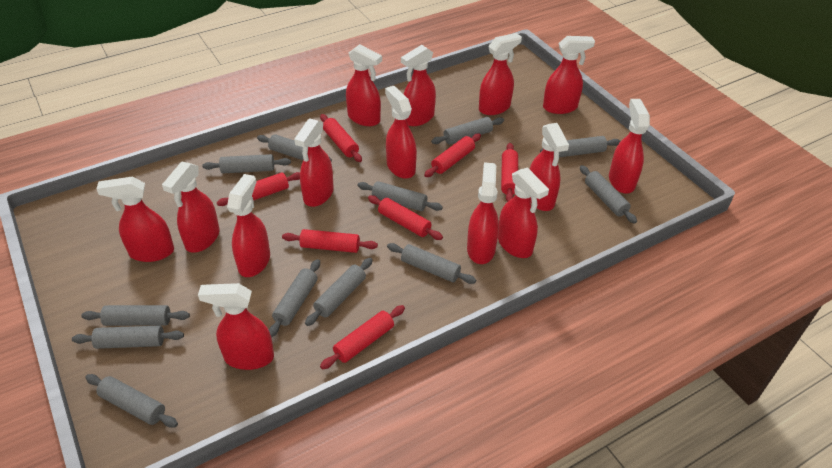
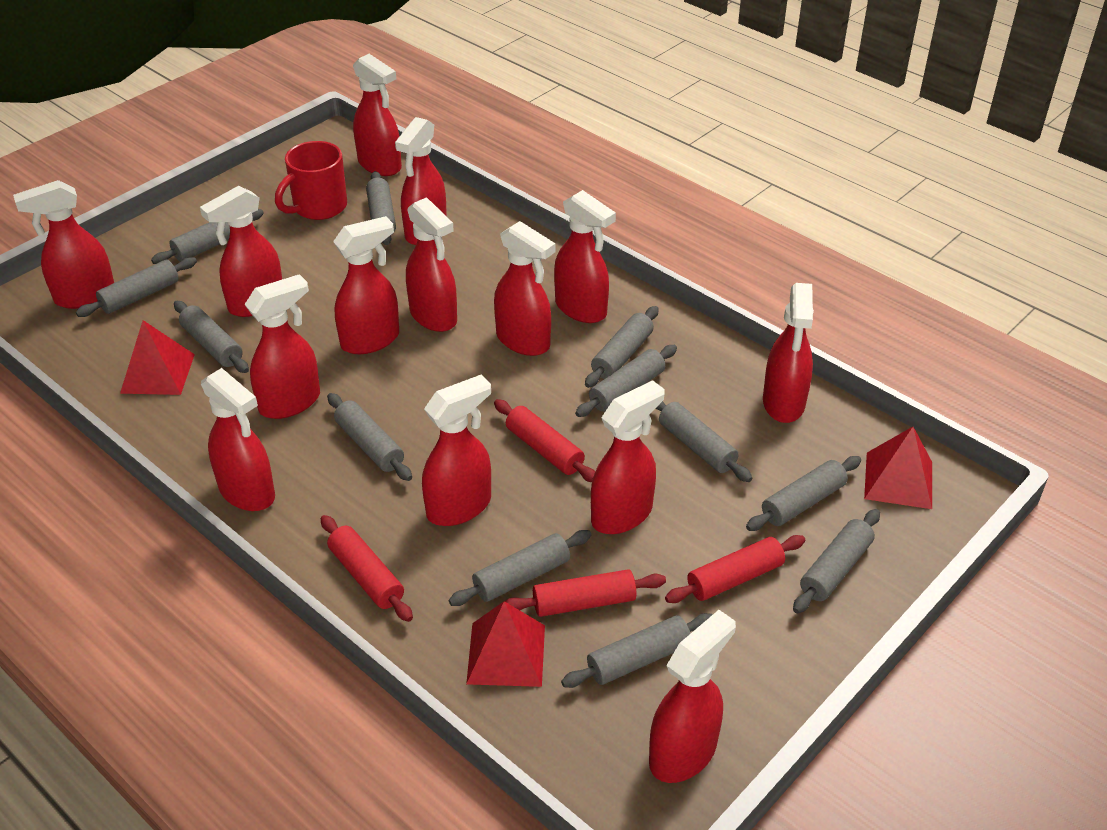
red mug: none = 0 -> [275,141,347,220] = 1
red pyramid: none = 0 -> [120,320,195,395] [466,601,545,687] [864,427,932,509] = 3
red rolling pin: [217,172,300,206] [282,229,378,253] [320,114,362,162] [320,305,405,370] [368,195,443,240] [424,133,481,177] [501,143,518,202] = 7 -> [321,515,413,622] [494,399,595,482] [505,569,666,617] [665,535,805,603] = 4

